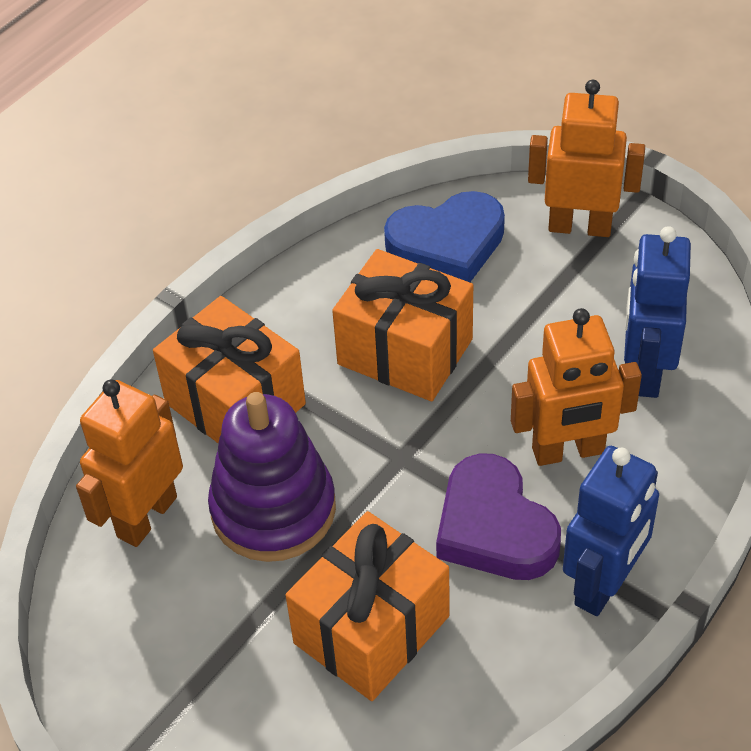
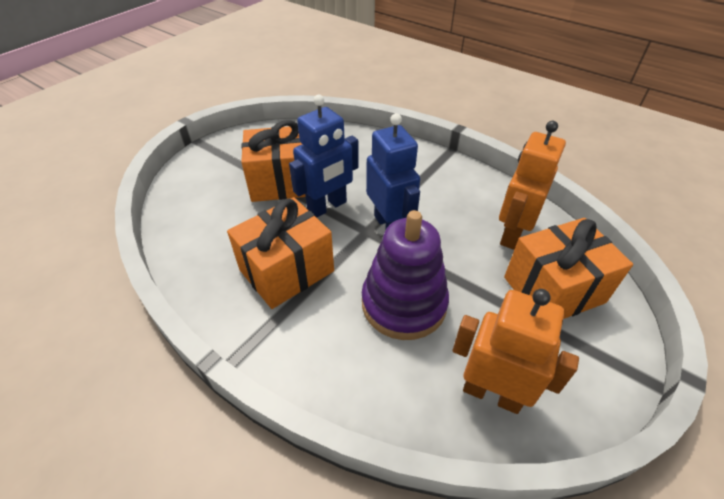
blue heart: [384,191,505,282] = 1 -> none = 0
orange robot: [76,379,183,547] [511,308,642,466] [528,80,645,237] = 3 -> [453,289,579,414] [499,121,566,250] = 2
purple heart: [436,454,561,580] = 1 -> none = 0

